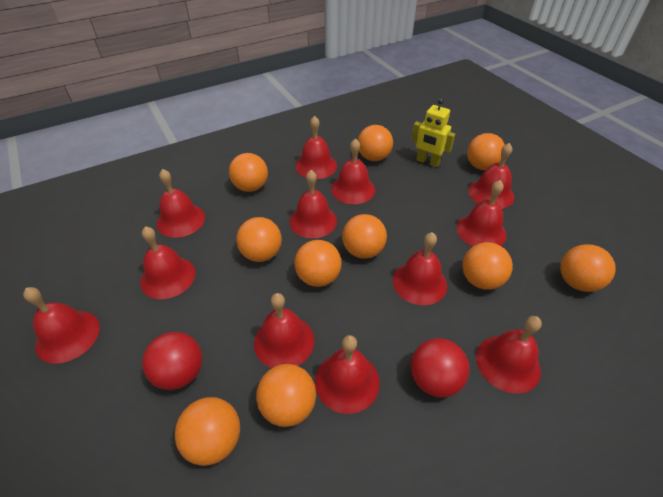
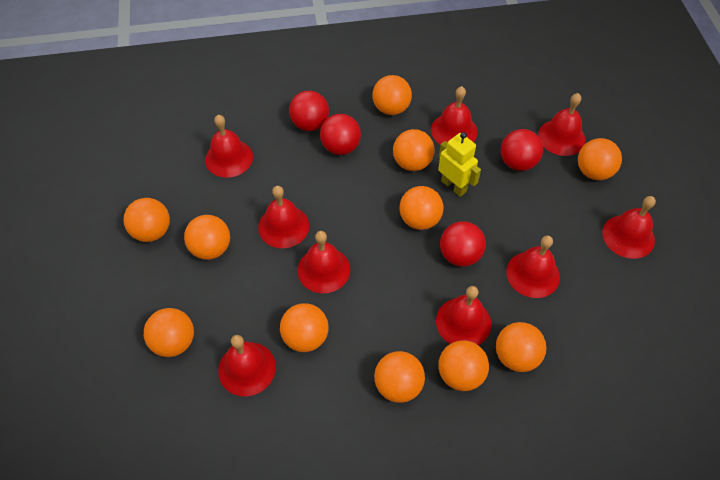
orange ball: [175,397,240,466] [229,153,268,192] [236,217,282,262] [256,364,316,427] [294,240,341,287] [342,214,387,259] [358,125,393,161] [462,242,513,290] [467,133,505,170] [560,244,616,292] = 10 -> [123,198,170,242] [144,308,194,357] [184,215,230,260] [280,303,329,352] [372,75,412,115] [374,351,425,403] [393,129,435,171] [399,186,444,230] [438,340,489,391] [496,322,547,372] [578,138,622,180] = 11
red ball: [142,332,202,390] [411,338,469,397] = 2 -> [289,91,329,131] [320,114,361,155] [440,221,486,267] [501,129,543,171] = 4
red bell: [23,287,100,364] [140,226,195,299] [157,169,205,238] [254,293,315,368] [289,170,337,238] [295,116,337,179] [315,335,380,414] [331,138,375,204] [393,232,447,305] [457,180,507,247] [468,143,514,209] [476,316,542,394] = 12 -> [205,115,253,177] [218,335,276,396] [258,186,309,248] [298,231,350,293] [431,86,478,145] [436,286,491,345] [506,235,560,298] [538,93,586,156] [602,196,656,259] = 9

